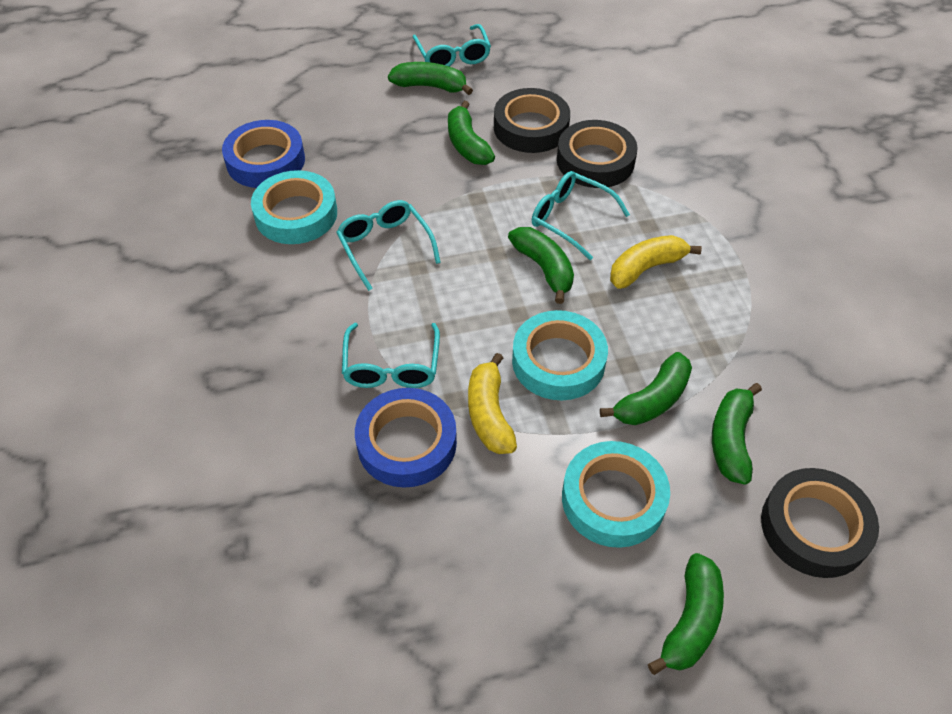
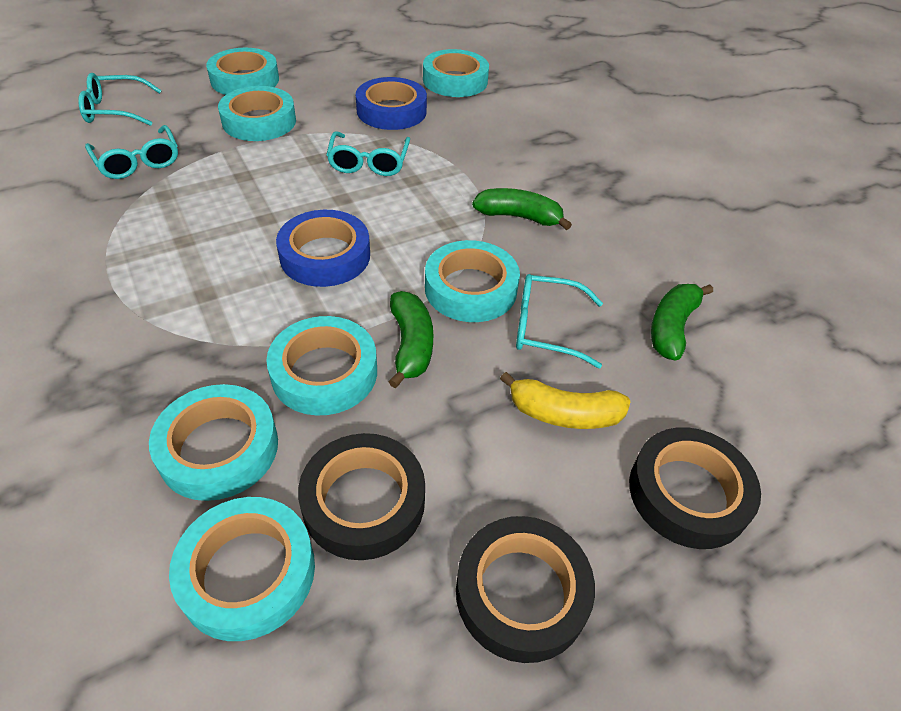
green banana: [388,62,473,95] [448,101,495,165] [508,227,574,304] [600,352,692,425] [648,553,724,675] [712,383,762,485] = 6 -> [389,291,433,388] [472,188,572,230] [651,284,713,361] = 3
turquoise tape: [251,170,337,244] [512,310,608,400] [562,441,670,548] = 3 -> [149,384,278,501] [169,497,315,641] [206,48,279,95] [218,86,296,141] [266,316,377,415] [423,49,489,97] [425,240,520,322] = 7
yellow banana: [468,353,517,454] [610,235,702,289] = 2 -> [500,372,631,429] = 1

